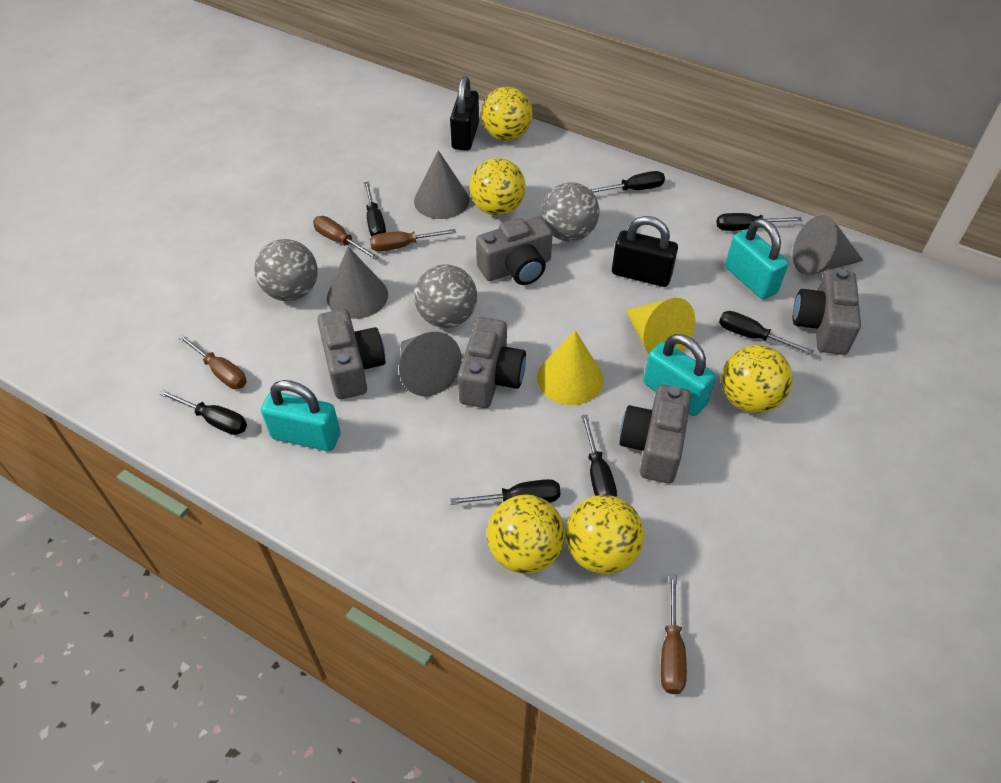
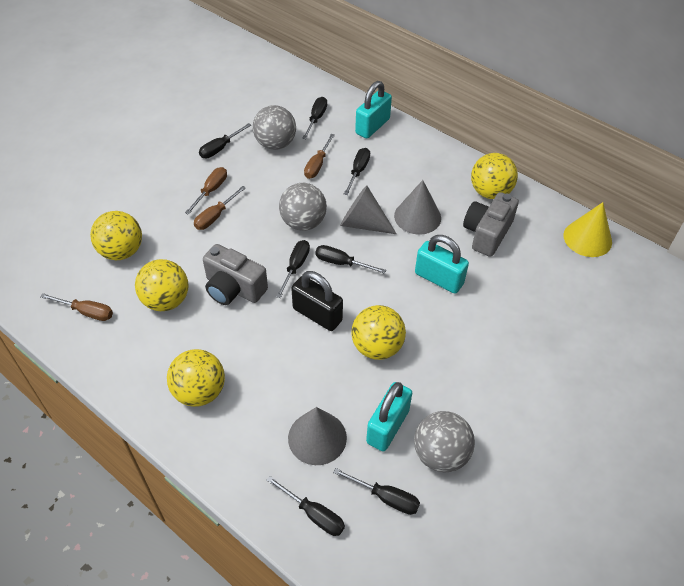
black padlock: [450,76,479,151] [612,216,678,287] = 2 -> [291,271,343,331] = 1
grey camera: [317,309,386,399] [458,317,526,408] [476,216,553,285] [619,385,691,483] [793,269,861,355] = 5 -> [203,244,268,305] [463,192,519,257] = 2
grey cone: [327,247,388,319] [399,332,462,396] [414,150,469,219] [793,215,864,275] = 4 -> [288,407,347,465] [340,185,397,234] [394,180,441,235] = 3
yellow cone: [537,330,603,405] [626,298,695,354] = 2 -> [563,202,612,257] = 1

